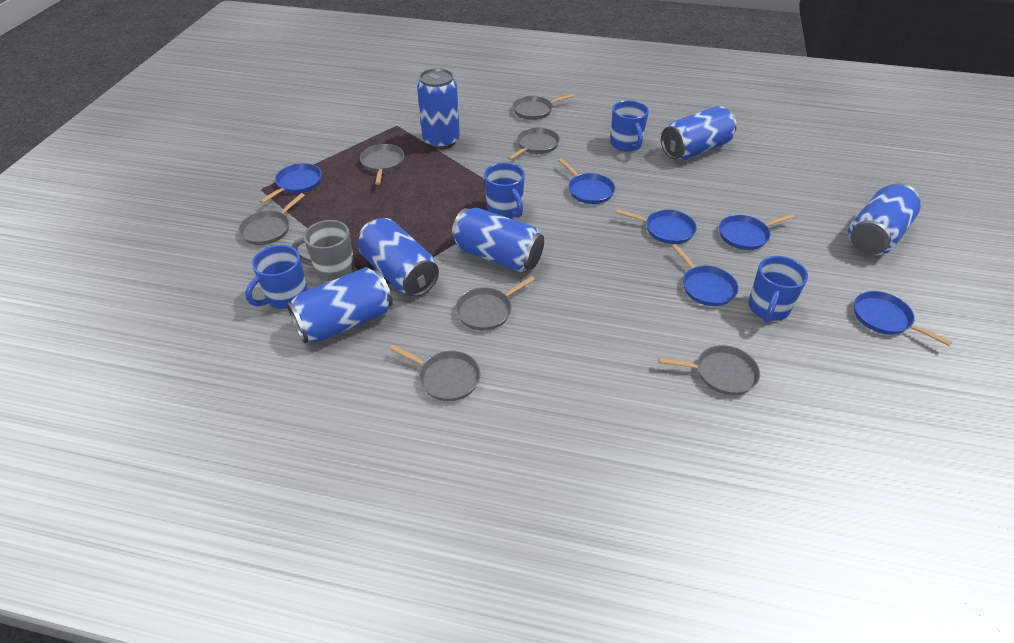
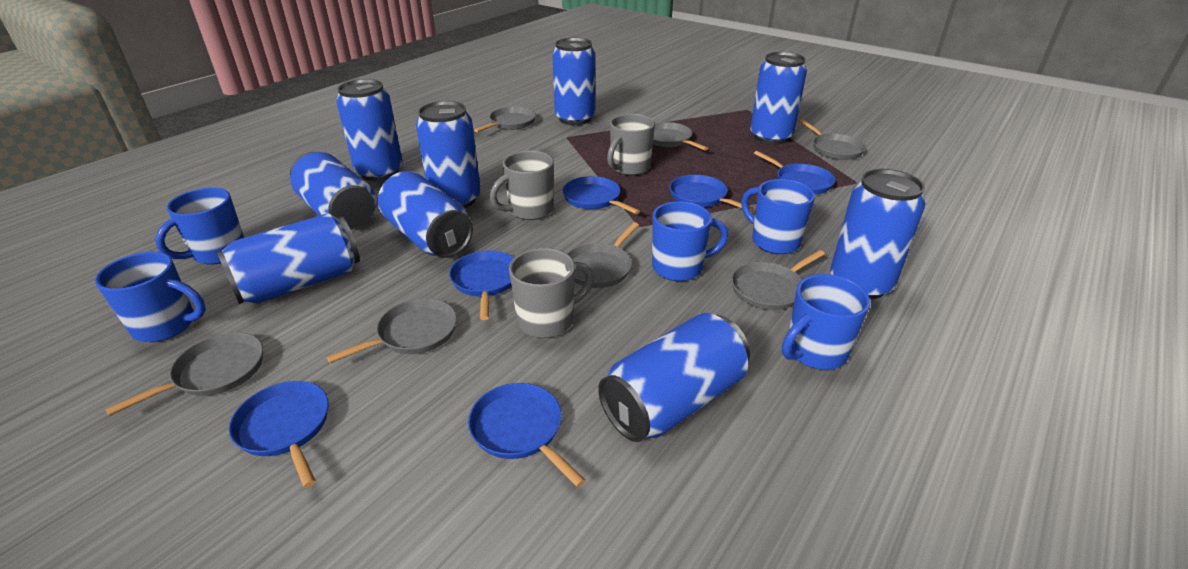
blue can: [287,267,393,343] [358,218,439,297] [417,68,460,149] [451,208,544,272] [661,106,737,160] [848,183,921,255] = 6 -> [217,213,360,304] [290,152,376,230] [336,79,403,181] [378,171,473,258] [416,101,481,208] [552,38,595,125] [598,313,750,442] [750,52,807,144] [830,169,926,300] = 9
blue mug: [245,245,308,309] [484,162,525,218] [610,100,649,152] [748,256,808,322] = 4 -> [95,252,206,342] [155,187,244,265] [652,201,728,281] [741,179,815,254] [782,274,870,370] = 5
grey mug: [292,220,355,281] = 1 -> [490,151,554,220] [509,248,594,338] [607,114,655,175] = 3

